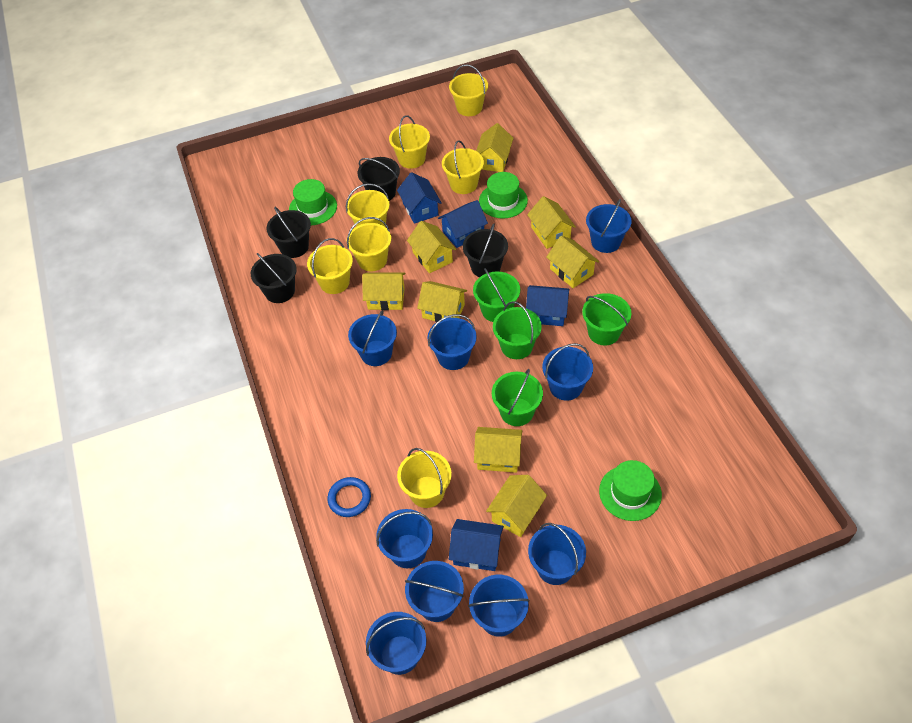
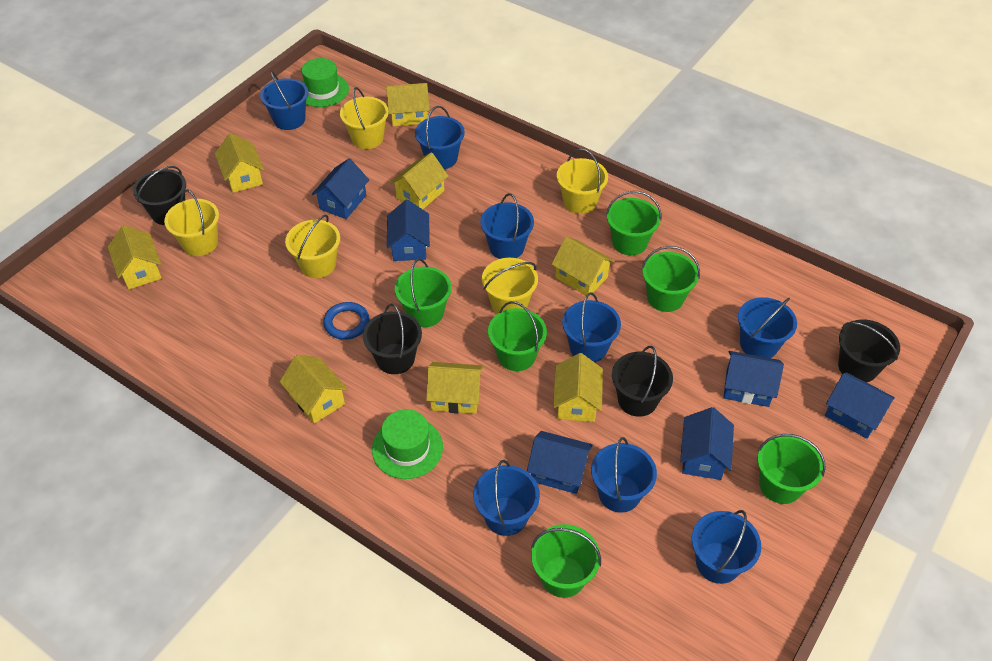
blue bucket: [348,310,397,366] [366,612,426,675] [376,509,433,568] [405,561,464,622] [428,314,477,370] [468,575,530,637] [528,523,586,585] [542,343,593,401] [586,199,631,253] = 9 -> [260,71,308,130] [415,106,465,169] [473,460,540,536] [480,193,534,259] [562,292,621,362] [591,437,657,513] [692,510,761,584] [738,297,797,358] = 8
blue house: [397,172,442,224] [438,200,488,248] [449,519,504,571] [526,285,569,326] = 4 -> [312,158,369,219] [387,200,430,261] [527,431,593,494] [680,407,734,480] [724,351,784,407] [825,372,895,439] = 6
green bucket: [473,268,520,322] [492,369,543,426] [493,301,542,359] [582,293,632,345] = 4 -> [395,258,452,327] [488,301,547,371] [531,524,601,598] [606,191,661,255] [642,246,700,312] [758,434,826,504] = 6
green hat: [289,179,337,225] [479,172,528,219] [599,460,662,521] = 3 -> [301,58,349,107] [372,409,443,479] = 2
yellow bucket: [307,238,353,294] [346,183,390,227] [346,217,391,272] [389,115,430,168] [397,448,451,508] [442,140,484,194] [449,64,488,116] = 7 -> [164,190,219,256] [285,214,340,278] [340,87,389,149] [482,258,538,314] [557,149,608,214] = 5

